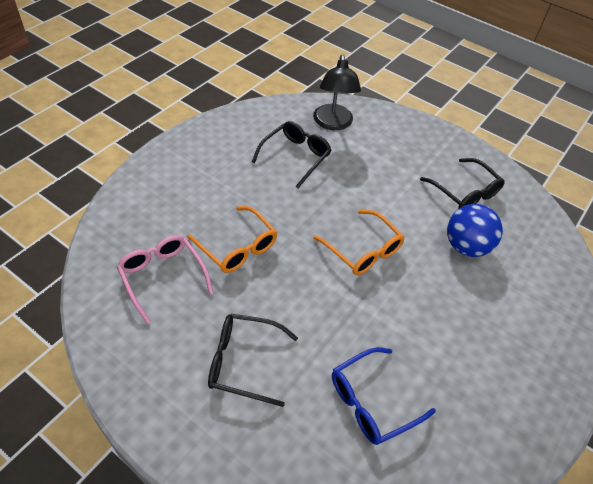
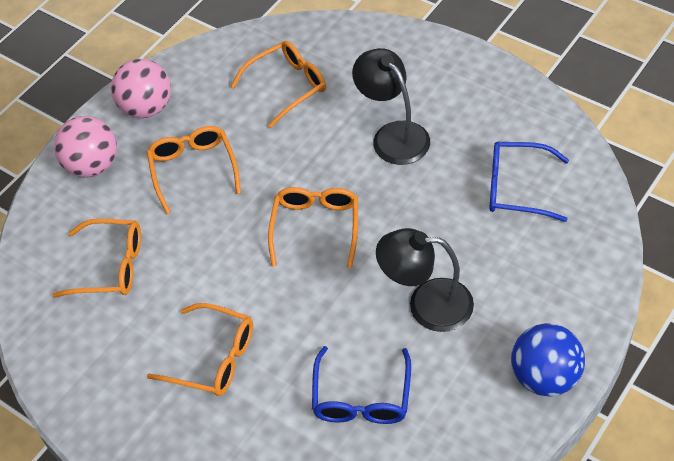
black glasses: [208,314,298,407] [252,121,331,188] [420,158,505,209] = 3 -> none = 0
black lamp: [313,54,361,130] = 1 -> [352,48,430,165] [376,228,474,332] = 2
blue glasses: [332,347,436,445] = 1 -> [312,346,411,424] [489,142,569,222] = 2
orange glasses: [187,206,277,273] [313,210,404,275] = 2 -> [52,219,141,298] [147,126,241,214] [147,303,253,396] [230,41,326,128] [268,187,358,268] = 5
pink ball: none = 0 -> [54,116,117,178] [111,59,171,118] = 2
pink glasses: [117,235,214,324] = 1 -> none = 0

